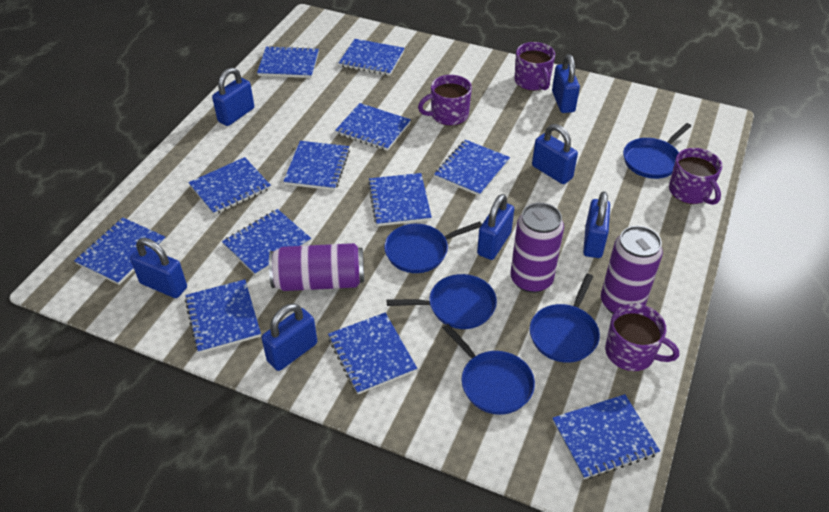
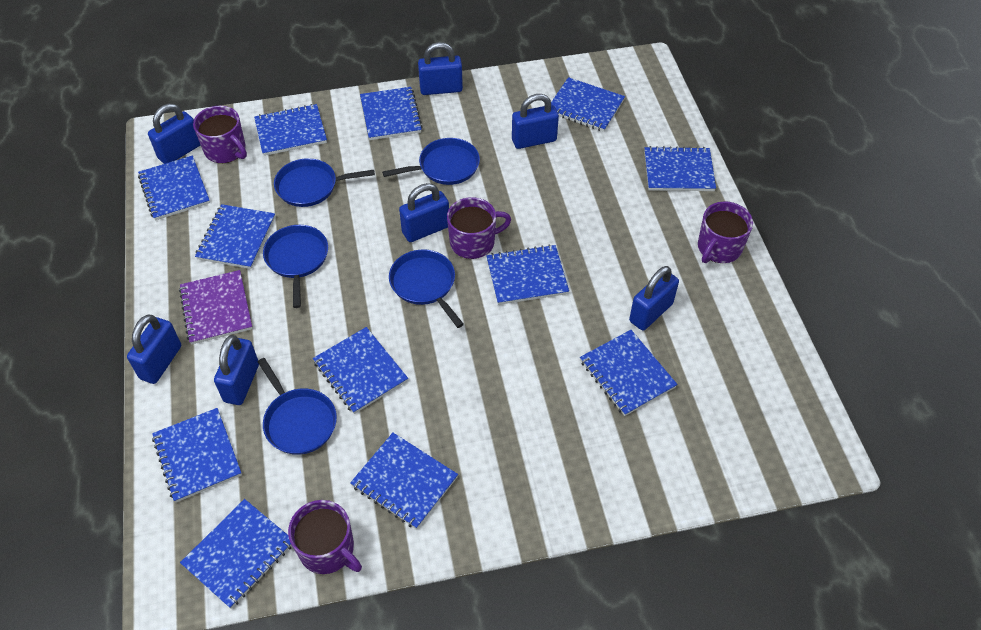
purple can: [269,243,364,291] [510,203,564,293] [601,226,663,314] = 3 -> none = 0
purple notebook: none = 0 -> [179,270,253,345] = 1

